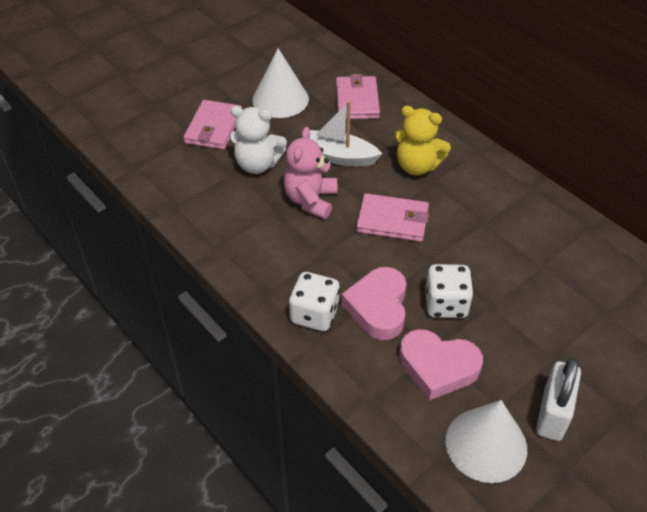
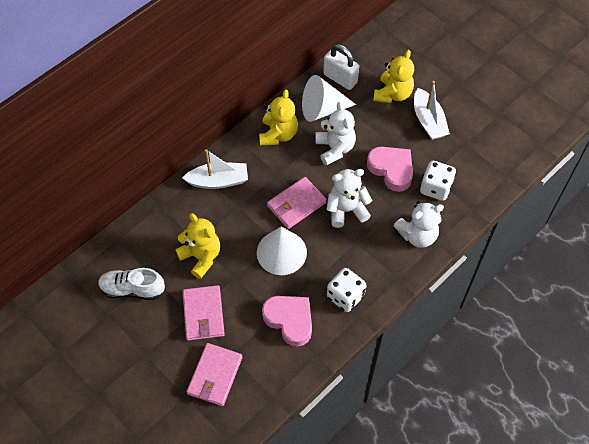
pink teddy bear: [284,127,337,219] = 1 -> none = 0
white boat: [309,101,382,166] = 1 -> [182,149,248,189] [414,81,450,140] = 2
white shoe: none = 0 -> [98,268,165,300] = 1
white teddy bear: [230,106,287,174] = 1 -> [316,102,356,166] [327,169,372,228] [393,201,444,248] = 3
yellow teddy bear: [394,105,451,175] = 1 -> [175,213,220,279] [259,90,298,146] [373,50,414,103] = 3

